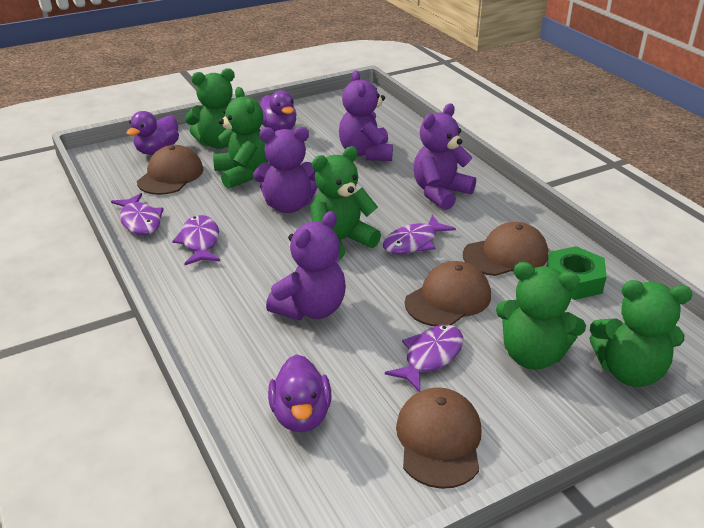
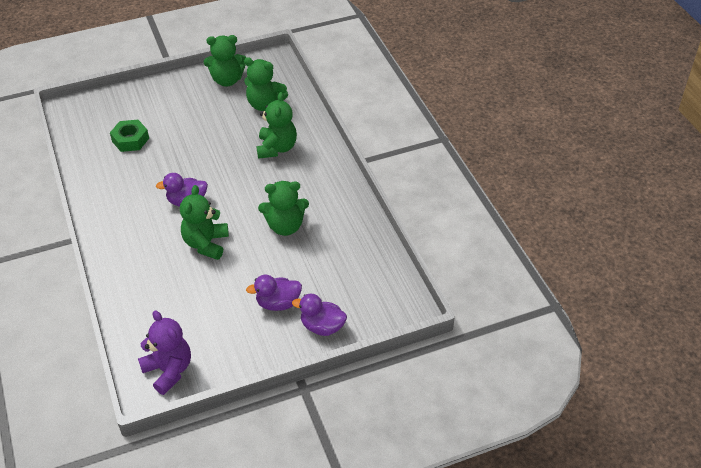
brown cap: [137,145,203,195] [396,387,481,489] [405,261,491,326] [463,222,548,276] = 4 -> none = 0
purple fish: [111,193,164,235] [172,215,220,265] [383,215,456,254] [385,325,463,392] = 4 -> none = 0
purple teddy bear: [253,127,317,213] [266,211,346,320] [339,70,393,161] [413,103,476,210] = 4 -> [138,311,191,395] = 1

